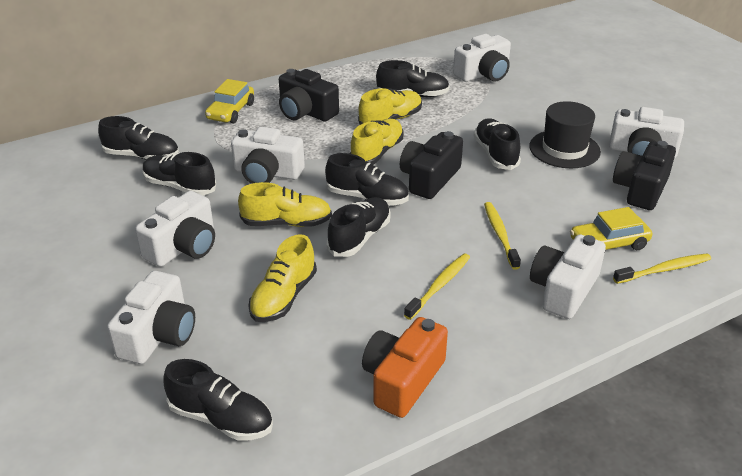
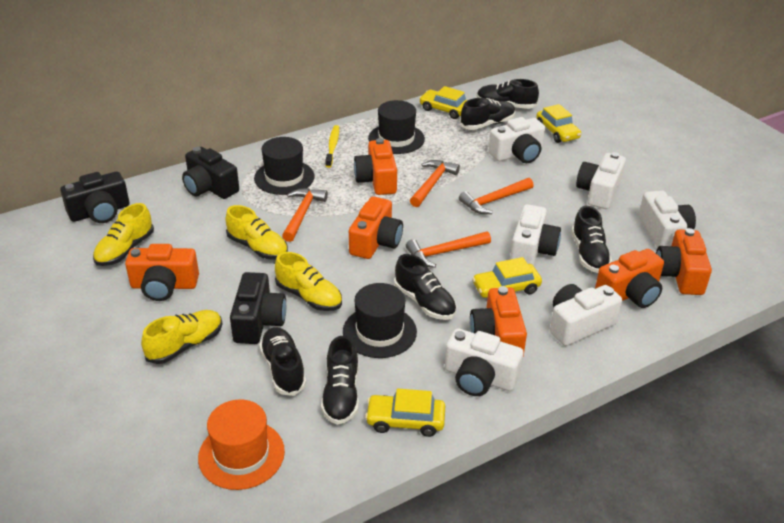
black hat: [529,101,601,168] = 1 -> [254,137,315,195] [343,283,417,358] [368,100,425,154] = 3
black shoe: [98,116,179,160] [143,152,216,196] [163,359,273,441] [325,153,409,206] [327,197,391,257] [376,60,450,97] [474,118,521,170] = 7 -> [259,327,306,396] [321,336,359,425] [394,254,457,320] [460,98,516,130] [477,79,539,109] [571,206,612,273] = 6
orange camera: [362,317,448,418] = 1 -> [125,244,199,301] [349,197,403,259] [354,138,397,195] [470,286,527,357] [595,249,664,308] [656,228,712,295] = 6
orange hammer: none = 0 -> [282,188,328,242] [406,231,491,268] [410,160,460,207] [459,178,534,214] = 4
orange hat: none = 0 -> [198,399,285,490] = 1
yellow car: [205,79,254,123] [570,207,652,250] = 2 -> [365,389,445,437] [419,86,468,119] [472,257,542,298] [536,104,581,143] = 4
yellow toothbrush: [404,253,470,320] [484,202,521,270] [613,253,711,284] = 3 -> [325,125,339,168] = 1

